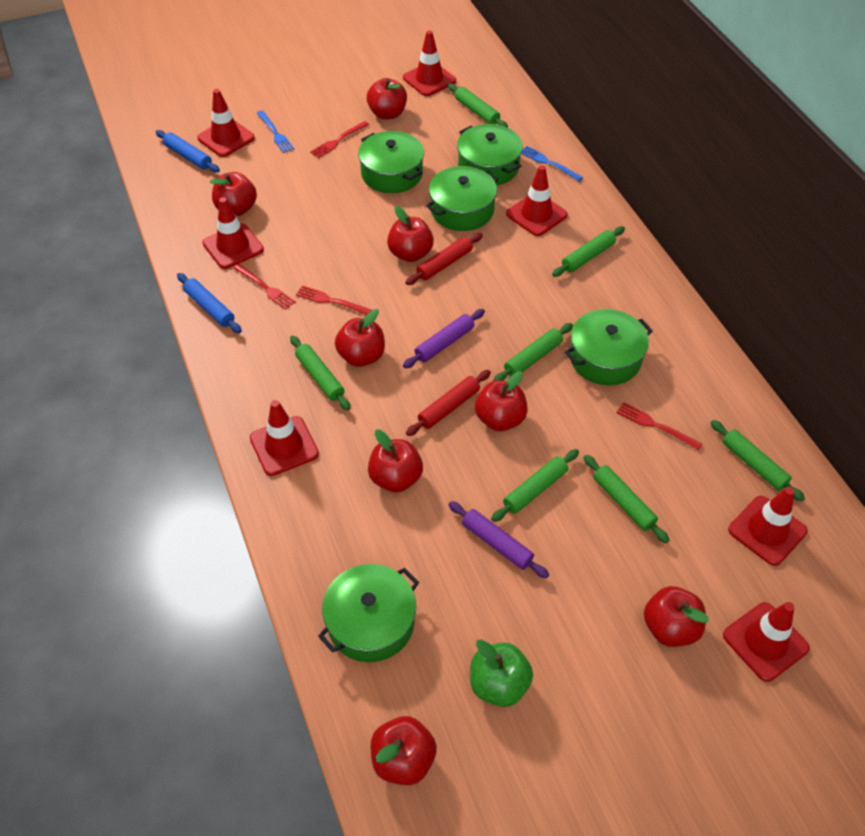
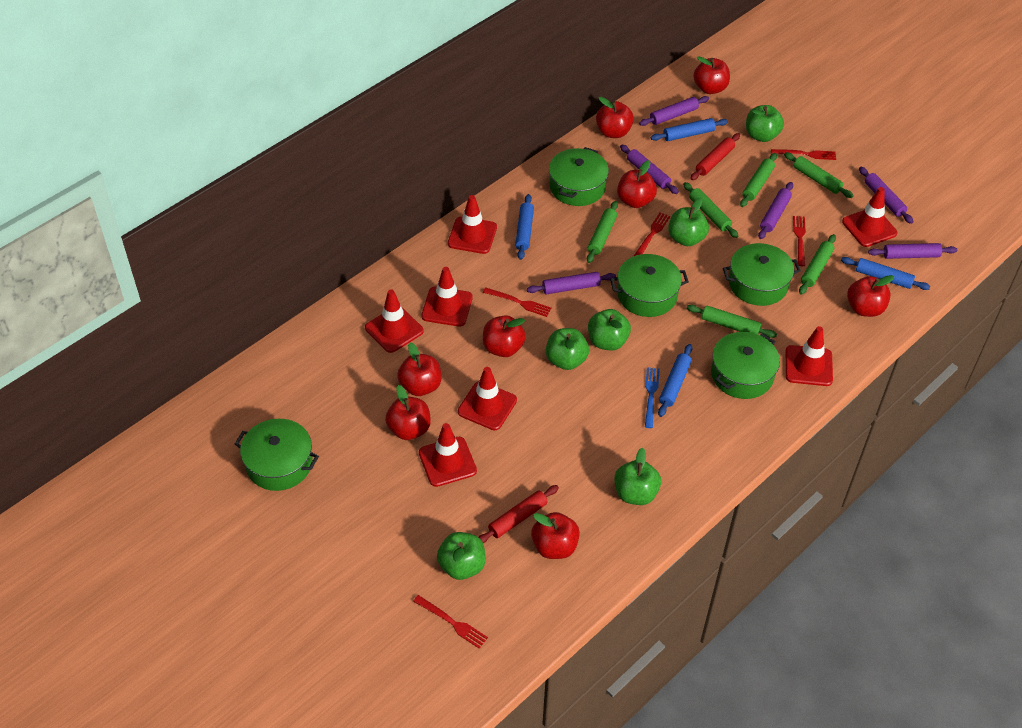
blue fork: [257,110,294,153] [521,146,583,181] = 2 -> [645,368,660,428] = 1
blue rolling pin: [156,130,220,172] [177,273,242,333] = 2 -> [515,194,534,260] [651,118,728,141] [658,344,692,417] [841,257,930,290] = 4
green apple: [470,639,533,707] = 1 -> [437,532,486,580] [546,328,589,370] [588,309,631,350] [614,448,661,505] [668,198,709,246] [746,105,784,142] = 6
green rolling pin: [290,336,350,410] [448,83,508,128] [491,449,579,522] [493,323,573,381] [552,226,625,277] [584,455,669,543] [711,420,805,501] = 7 -> [587,201,618,263] [683,182,738,238] [687,305,777,338] [740,153,777,207] [784,152,854,198] [799,234,836,295] = 6
purple rolling pin: [403,309,485,368] [449,501,549,578] = 2 -> [527,272,616,294] [620,145,679,194] [639,96,709,126] [758,182,793,239] [859,167,913,224] [868,243,957,259] = 6
red fork: [234,264,296,310] [296,285,372,315] [310,121,369,158] [616,402,703,450] = 4 -> [413,595,488,649] [483,287,552,317] [634,212,670,256] [771,149,836,160] [793,216,806,266] = 5

